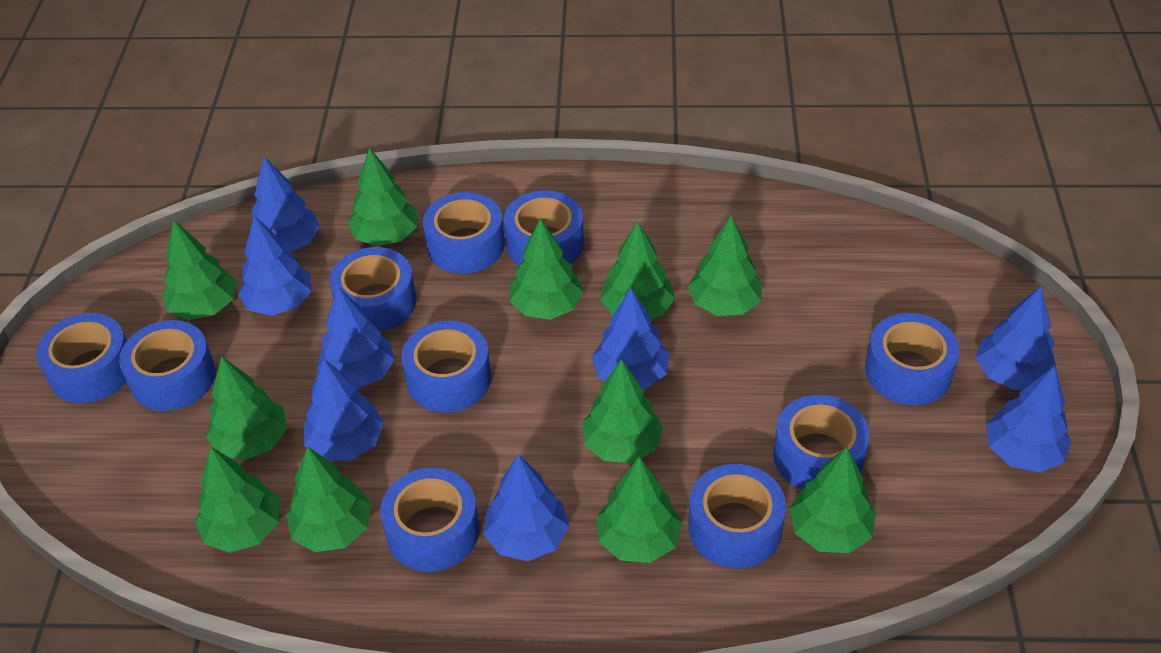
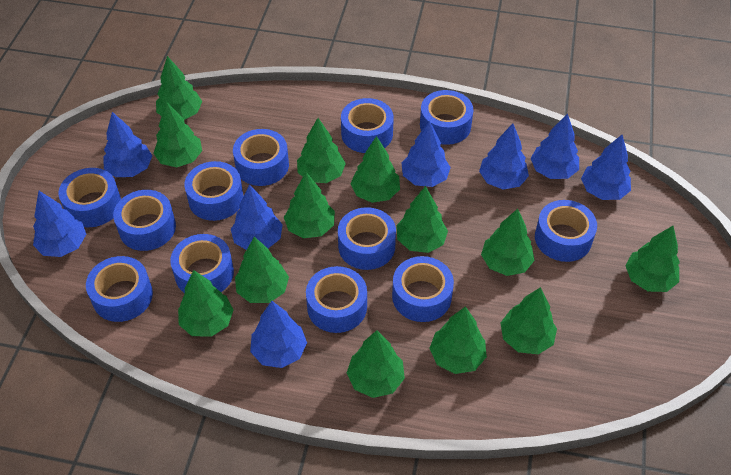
blue tape: [36,313,127,403] [119,320,216,411] [329,247,416,332] [380,468,479,572] [401,321,491,412] [423,192,505,274] [504,190,584,266] [688,464,786,568] [773,395,870,490] [865,313,959,405] = 10 -> [59,168,121,227] [86,256,153,322] [113,190,176,251] [170,234,234,293] [184,161,243,221] [233,129,289,186] [306,266,367,333] [338,207,396,270] [341,98,394,153] [392,256,454,322] [420,90,473,145] [535,200,597,262] = 12
green tree: [162,220,236,320] [195,447,279,553] [206,356,287,460] [286,447,371,552] [348,148,417,246] [509,218,583,320] [582,359,663,463] [596,457,682,563] [600,221,675,319] [688,215,762,316] [789,447,876,553] = 11 -> [153,101,202,167] [156,56,202,120] [178,270,234,337] [235,237,289,303] [284,172,335,238] [297,118,346,183] [347,330,405,398] [350,136,400,203] [396,186,448,253] [429,306,487,374] [481,209,535,276] [501,287,557,354] [625,226,680,292] = 13

